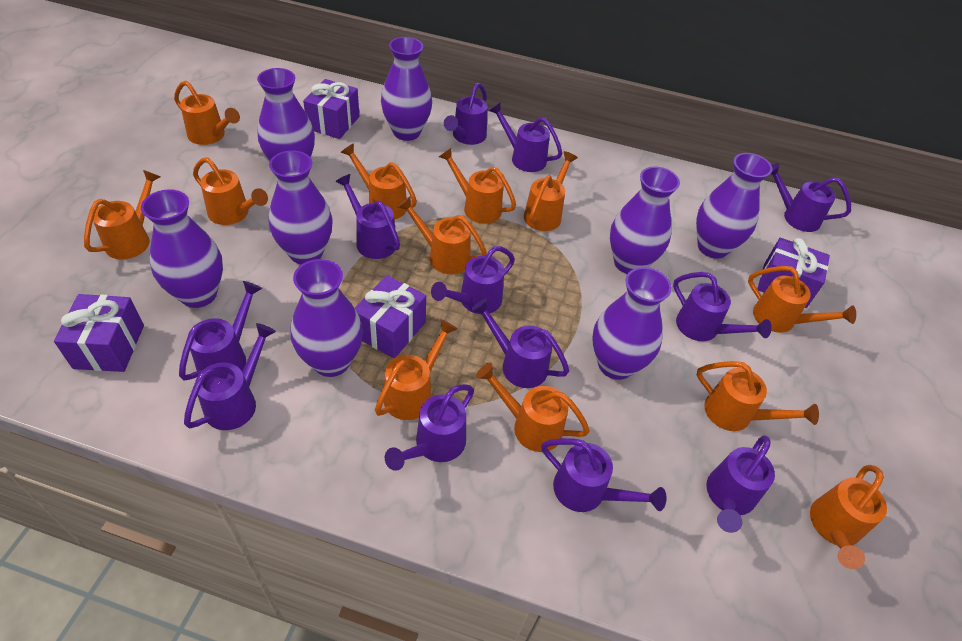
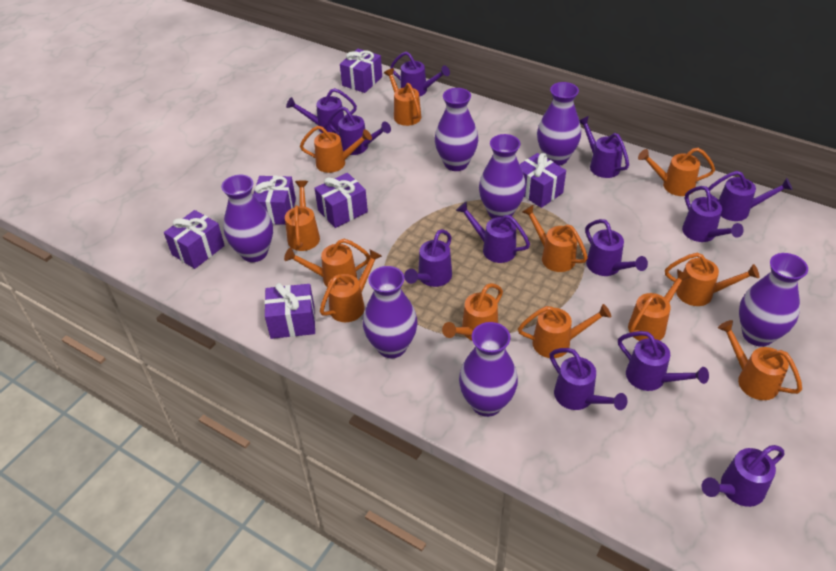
purple gift: [54,294,144,372] [303,79,359,139] [355,275,426,358] [757,238,830,308] = 4 -> [164,210,225,269] [253,176,296,225] [264,283,315,339] [314,173,368,228] [340,49,382,93] [519,153,566,208] = 6
purple vase: [141,189,223,308] [257,68,315,161] [268,150,333,264] [291,259,363,377] [381,37,432,141] [593,267,672,380] [610,166,680,274] [696,153,772,259] = 8 -> [221,175,273,262] [363,266,418,358] [435,88,478,171] [459,322,518,417] [479,134,526,219] [537,82,581,166] [739,253,808,347] = 7

